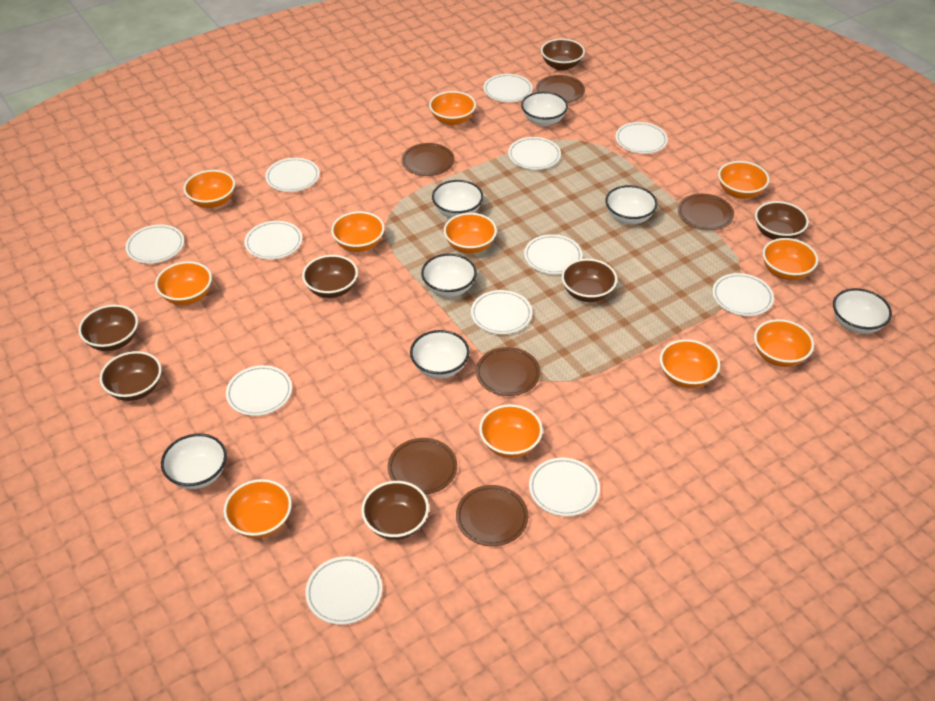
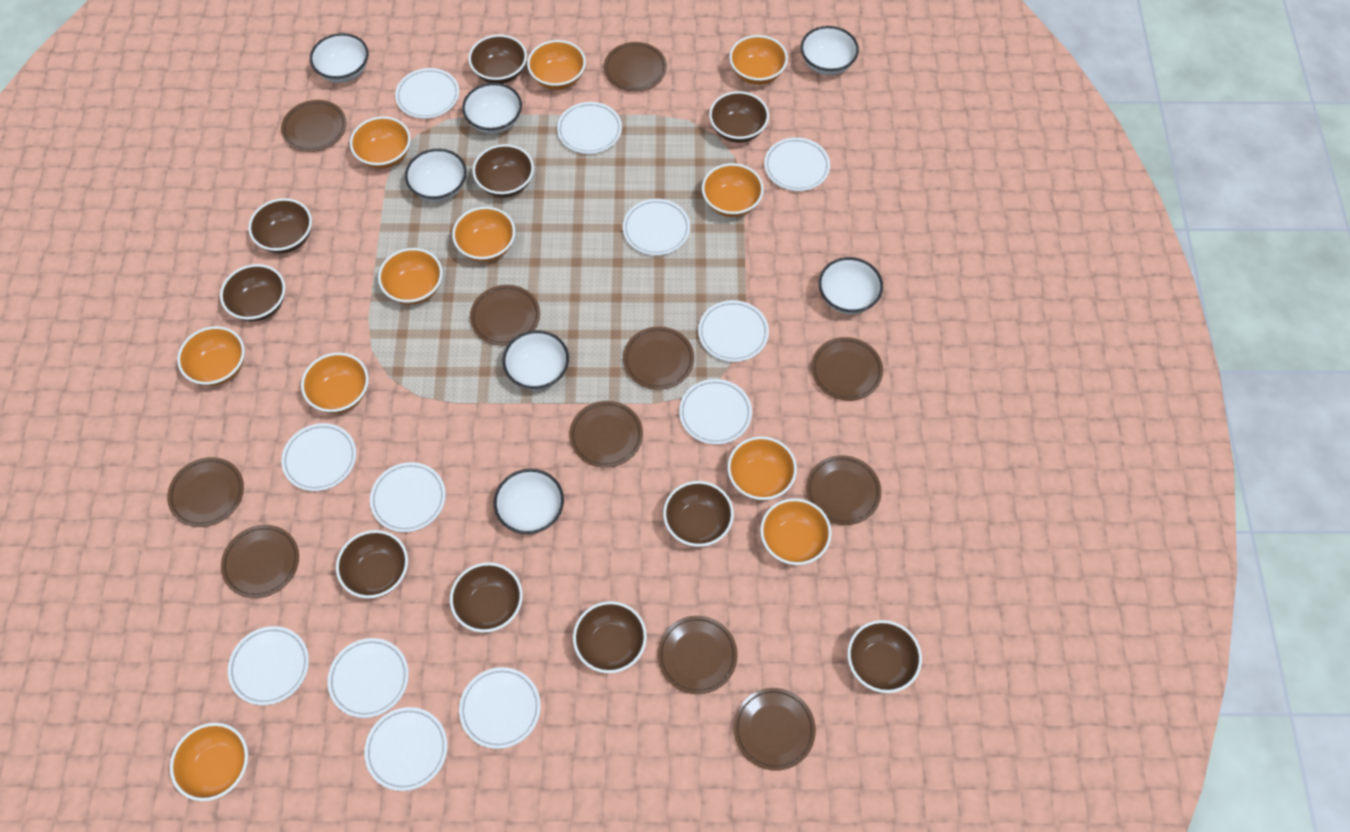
brown bowl: [78,305,138,351] [99,351,162,401] [302,255,358,298] [361,481,429,540] [541,39,585,71] [561,259,617,302] [755,201,809,240] = 7 -> [220,264,285,321] [248,198,312,253] [336,530,408,598] [450,562,523,633] [468,35,527,84] [472,144,534,197] [573,601,647,673] [663,481,734,547] [709,91,769,143] [847,620,922,693] = 10
brown plate: [388,438,457,495] [401,143,455,176] [456,485,528,546] [476,347,541,396] [536,75,585,103] [678,194,734,230] = 6 -> [167,457,244,527] [221,525,299,598] [281,100,347,152] [470,285,540,346] [569,401,643,468] [604,42,667,91] [623,326,694,390] [658,616,738,694] [734,688,816,771] [806,455,881,525] [811,337,883,401] = 11

